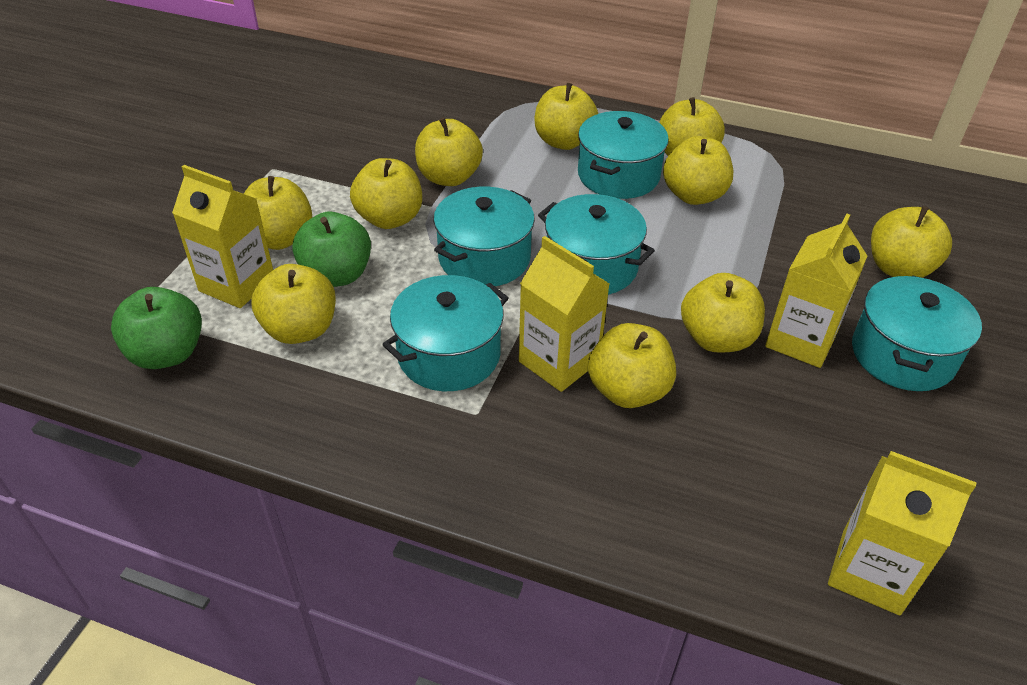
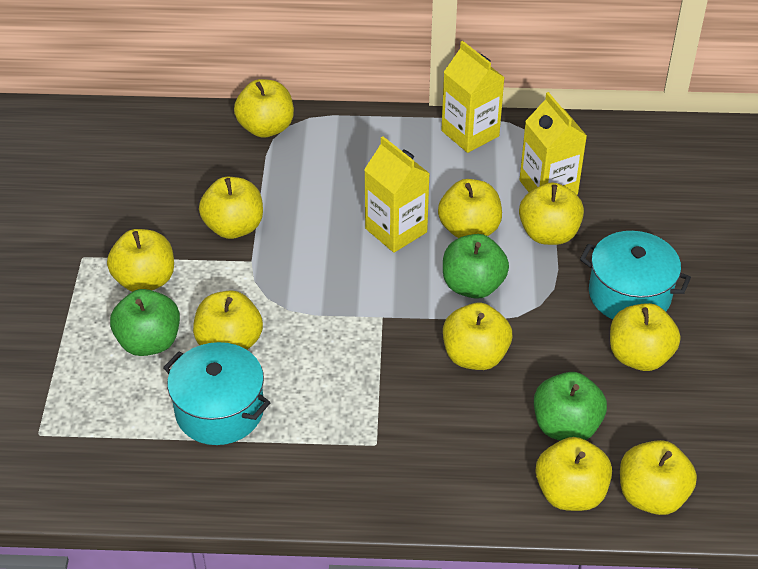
green apple: [111,287,202,369] [292,212,371,287] = 2 -> [110,289,180,356] [443,234,509,299] [534,372,607,441] = 3
turquoise pot: [382,275,509,391] [434,187,535,286] [538,194,655,295] [578,111,669,199] [852,275,982,391] = 5 -> [163,342,270,445] [580,231,691,319] = 2
yellow carton: [172,165,273,308] [519,236,610,392] [765,214,867,368] [828,451,977,615] = 4 -> [364,136,430,253] [441,41,505,153] [520,92,587,195] = 3

